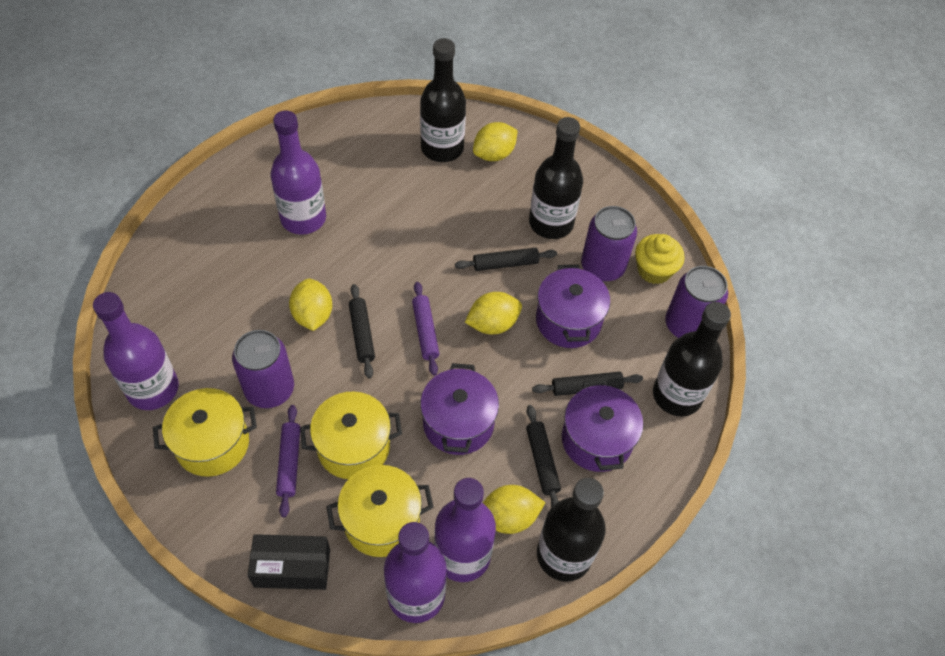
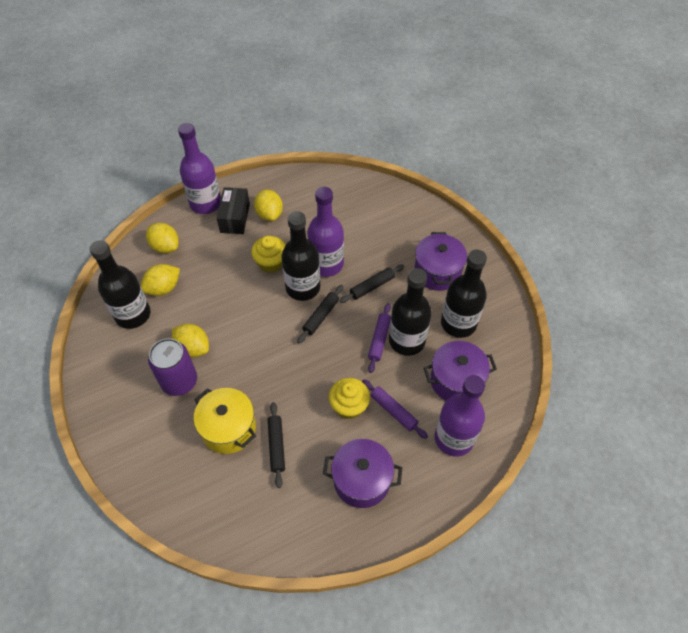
black rolling pin: [349,284,375,378] [455,248,557,271] [526,405,561,507] [532,372,643,396] = 4 -> [268,402,285,488] [297,285,344,344] [340,264,404,303] = 3
purple bottle: [93,292,179,410] [271,110,326,235] [384,522,447,623] [434,478,496,582] = 4 -> [178,123,221,214] [307,187,344,277] [435,375,485,457] = 3
purple can: [232,330,294,408] [581,206,637,282] [665,266,728,338] = 3 -> [148,338,197,396] = 1
yellow cupcake: [635,234,685,284] = 1 -> [251,236,286,273] [329,378,370,419] = 2
yellow pot: [153,388,257,477] [300,392,402,479] [326,465,434,557] = 3 -> [194,388,256,454] = 1

